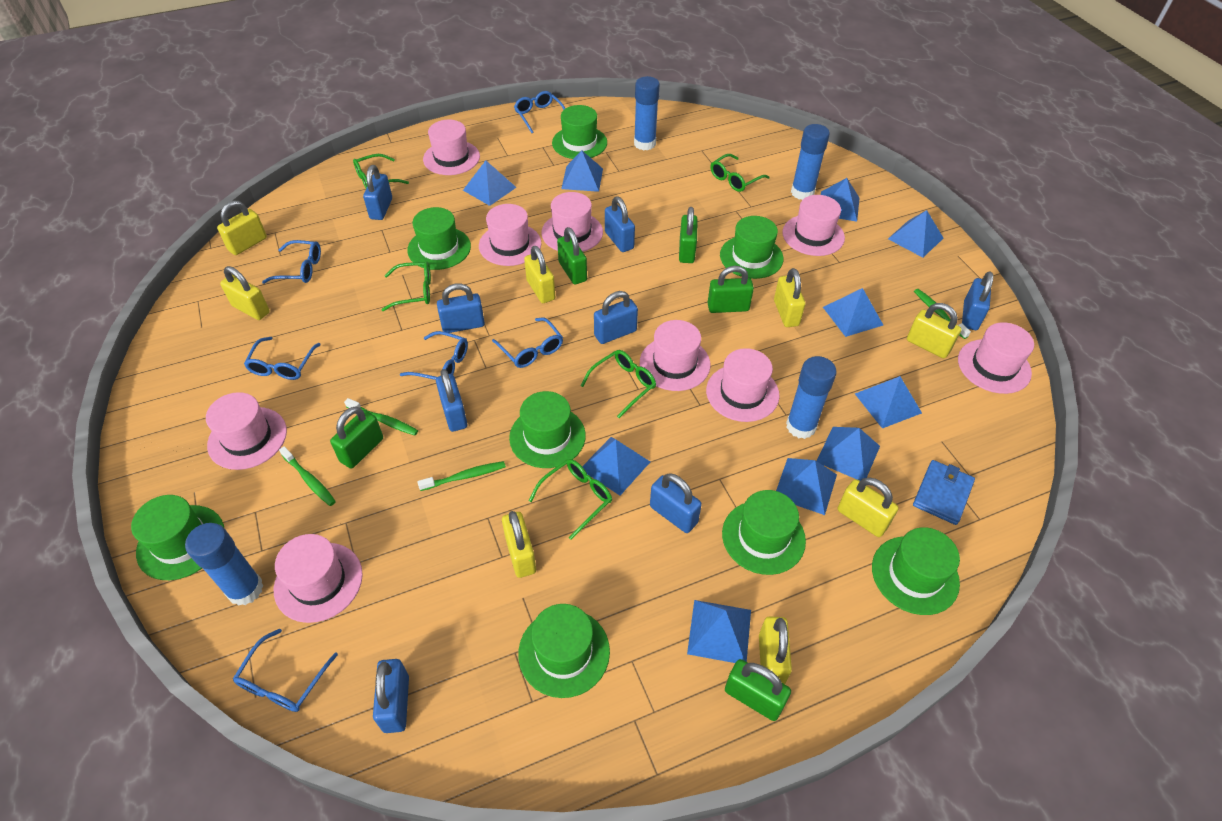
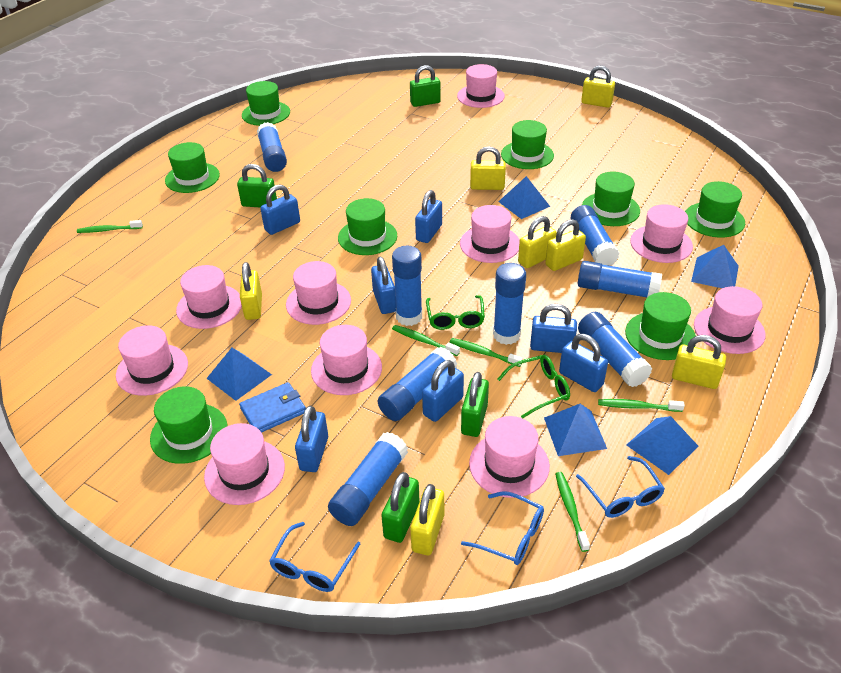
blue glasses: [233,629,338,712] [244,337,321,380] [262,240,321,284] [400,331,468,380] [492,317,563,368] [514,91,565,133] = 6 -> [269,522,360,592] [461,491,544,565] [576,456,665,518] = 3
blue glue stick: [185,523,264,606] [634,76,660,150] [786,356,837,439] [791,124,830,200] = 4 -> [257,122,287,172] [328,432,408,526] [378,347,457,421] [392,246,422,326] [493,263,526,345] [570,205,619,266] [578,261,662,298] [578,312,652,387] = 8
blue padlock: [363,165,392,220] [373,659,409,733] [436,369,467,432] [437,283,485,333] [594,291,638,344] [605,196,635,252] [650,473,702,533] [962,271,993,330] = 8 -> [260,184,300,235] [295,405,328,472] [371,257,396,314] [415,190,442,243] [422,360,464,422] [530,304,577,353] [559,334,608,392] = 7
blue pyramid: [463,161,517,206] [561,150,603,192] [582,437,650,496] [687,600,751,663] [776,458,837,515] [817,427,880,481] [821,178,859,222] [823,288,883,337] [855,376,922,428] [888,210,943,257] = 10 -> [206,348,272,401] [498,176,550,219] [544,404,607,456] [626,416,699,475] [691,245,739,288] = 5
green glasses: [353,154,409,188] [382,262,431,311] [529,459,612,540] [581,350,656,418] [710,154,770,192] = 5 -> [426,295,485,330] [498,355,570,418] = 2
green padlock: [330,406,383,469] [557,227,587,285] [679,207,698,263] [707,266,754,313] [725,659,791,721] = 5 -> [237,164,277,207] [381,472,420,543] [410,65,441,107] [461,372,489,437] = 4
green toothbrush: [279,446,336,506] [344,398,418,435] [417,461,506,491] [914,289,971,339] = 4 -> [77,220,143,233] [392,325,460,356] [450,338,523,367] [555,472,590,552] [598,399,685,412] = 5
pink hat: [206,392,287,470] [274,534,363,623] [423,120,480,175] [479,204,542,266] [541,192,603,252] [640,320,711,391] [706,348,780,422] [782,195,845,256] [958,322,1034,394] = 9 -> [116,325,188,396] [176,265,242,329] [204,423,285,505] [286,261,351,325] [311,325,382,395] [457,64,505,108] [460,205,520,263] [469,416,550,498] [630,204,693,263] [694,286,766,354] = 10
yellow padlock: [217,201,267,255] [220,266,270,320] [502,511,536,578] [524,246,555,303] [759,616,792,684] [774,268,805,327] [838,477,899,537] [907,303,962,358] = 8 -> [240,262,262,320] [410,484,444,555] [470,146,506,190] [518,216,557,268] [545,219,586,271] [581,66,615,108] [672,335,726,389] = 7

